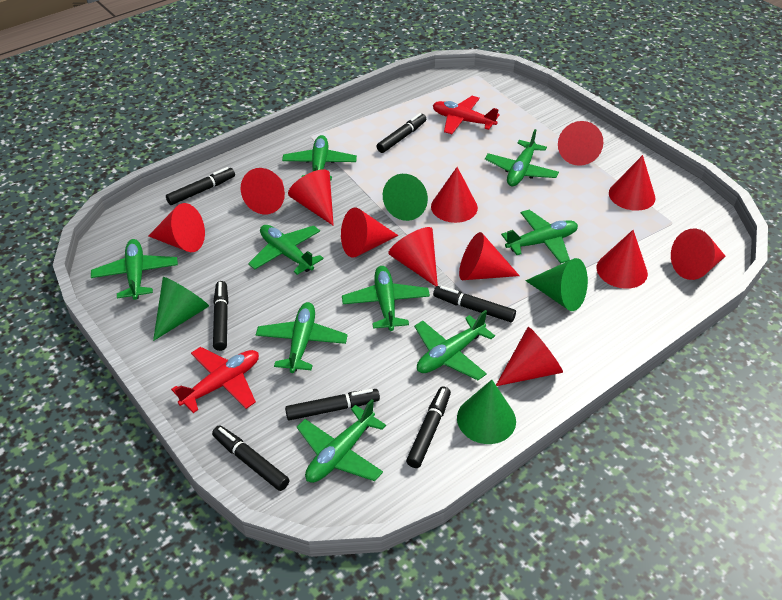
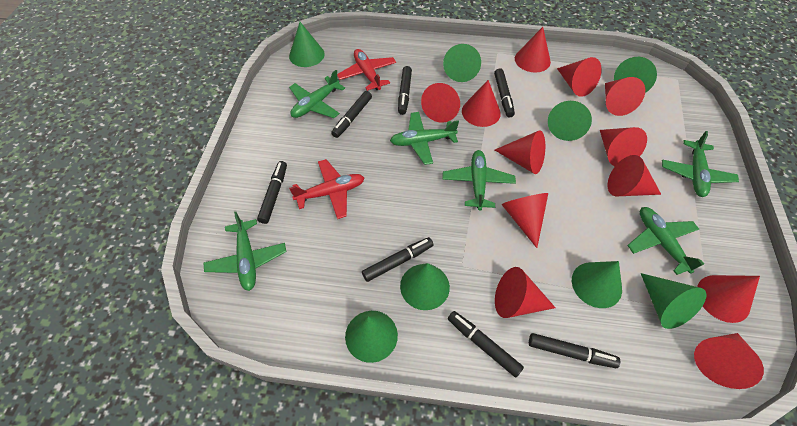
green cone: [153,277,209,341] [383,174,428,221] [457,380,516,444] [525,258,588,311] = 4 -> [289,22,325,67] [345,311,398,363] [400,263,450,310] [443,44,481,82] [548,101,592,141] [572,261,622,308] [614,57,657,93] [641,273,707,329] = 8
green plane: [91,239,178,300] [248,225,324,275] [256,302,348,373] [282,135,357,180] [297,399,386,483] [342,266,430,331] [414,310,495,380] [485,129,559,186] [501,210,578,263] = 9 -> [204,212,286,291] [289,70,345,118] [390,112,459,165] [442,150,516,211] [627,207,704,275] [662,131,739,197] = 6

